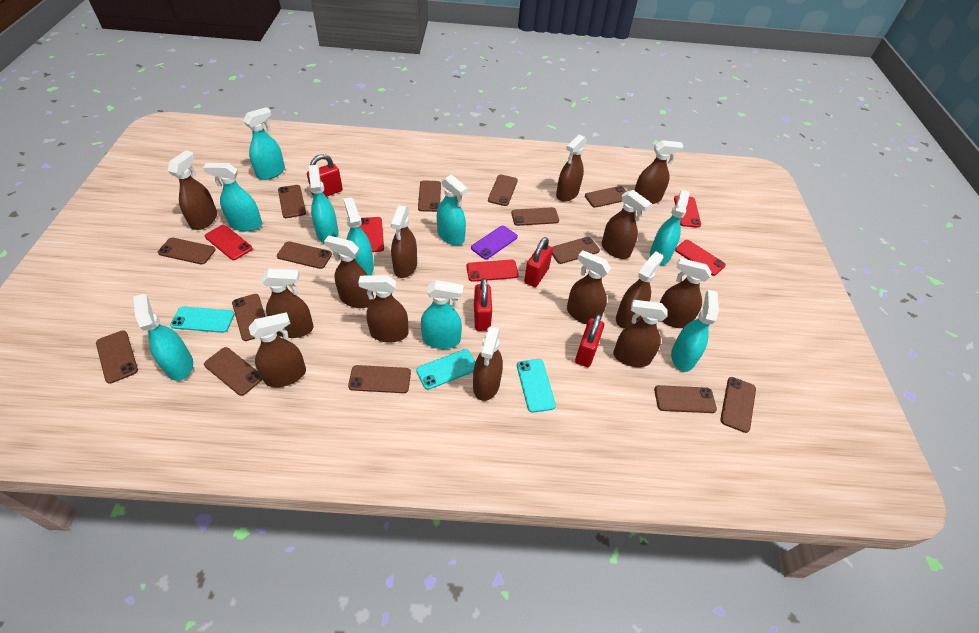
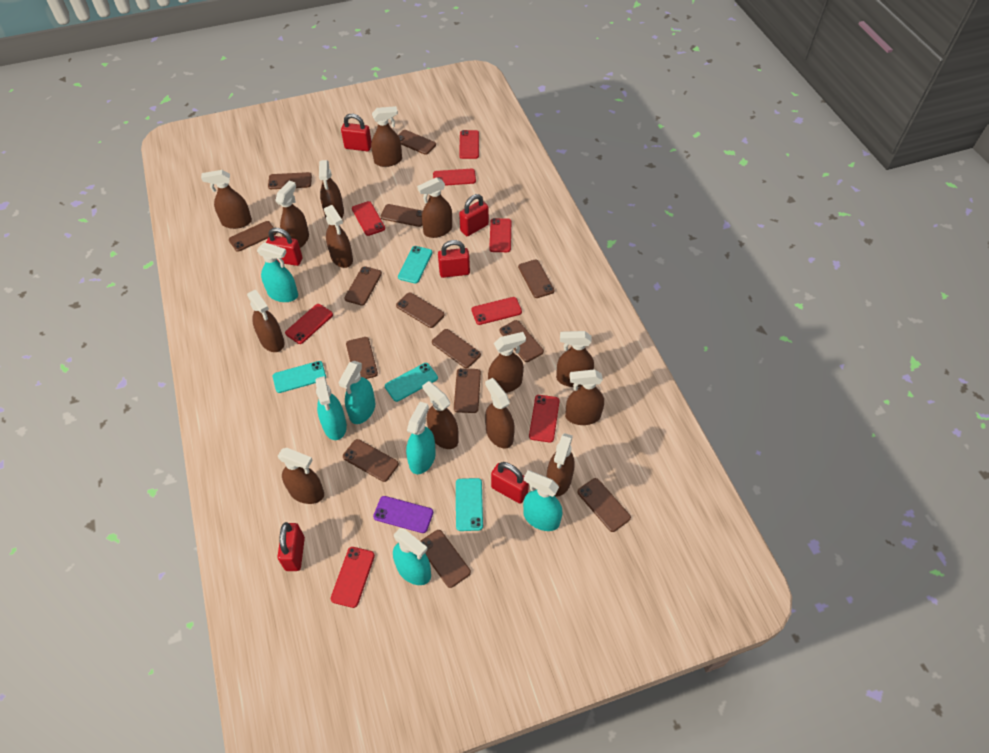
red padlock: [307,154,343,197] [474,278,492,331] [524,237,553,287] [575,314,604,367] = 4 -> [266,228,302,266] [277,522,305,571] [341,114,372,151] [438,240,470,278] [459,194,489,236] [491,462,529,504] = 6
red phone: [205,225,253,260] [360,217,384,252] [466,260,519,282] [674,196,701,228] [675,240,726,276] = 5 -> [285,304,333,344] [331,547,375,608] [352,201,385,236] [433,169,476,186] [459,130,479,159] [471,297,522,325] [489,218,511,252] [529,395,560,443] = 8
turquoise phone: [170,306,235,333] [416,349,475,390] [517,359,556,413] = 3 -> [273,361,326,393] [385,363,438,402] [398,246,432,284] [456,478,483,531] = 4
turquoise spray bottle: [133,294,193,381] [203,163,262,231] [243,107,285,180] [309,165,339,244] [344,197,374,276] [421,280,464,349] [437,175,468,245] [650,190,690,265] [671,290,719,372] = 9 -> [257,242,298,302] [315,376,347,440] [339,361,376,424] [393,528,431,585] [406,402,436,474] [523,470,562,531] = 6

